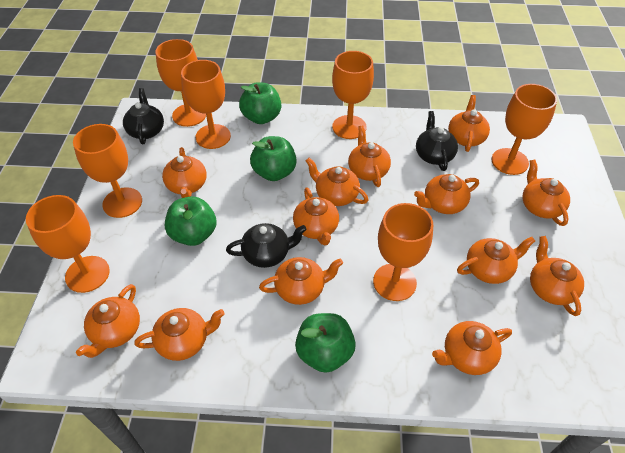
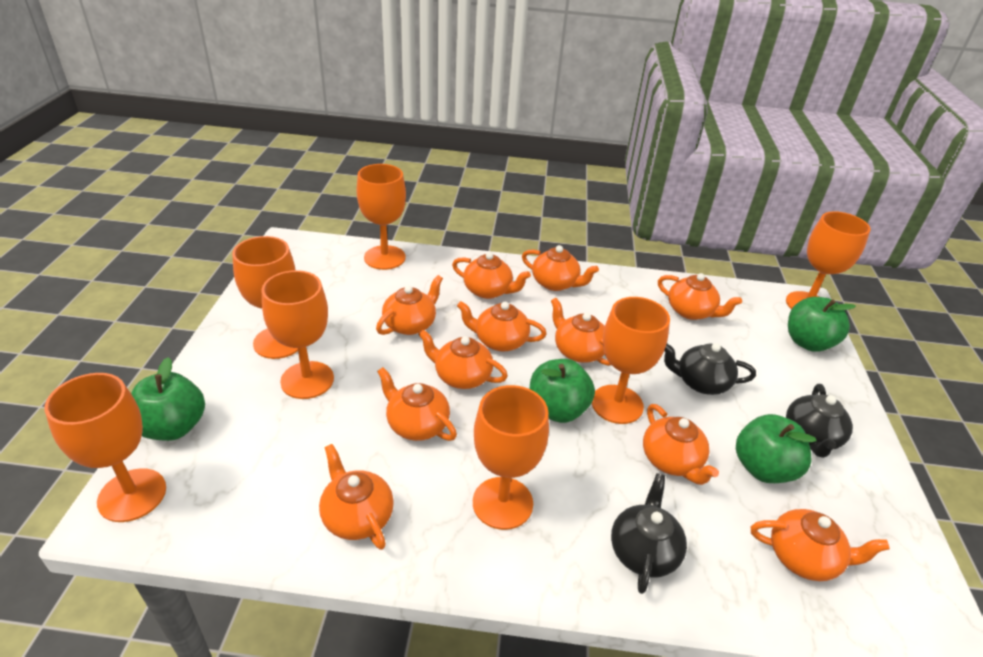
orange teapot: [76,284,140,358] [134,308,225,361] [162,147,207,198] [259,257,343,305] [293,187,339,246] [306,157,368,206] [348,126,391,187] [414,174,479,214] [432,321,512,375] [448,95,490,152] [457,237,535,284] [522,160,570,226] [530,236,584,316] = 13 -> [319,444,394,550] [376,275,443,335] [377,367,457,441] [418,330,508,389] [452,252,531,299] [457,301,547,351] [522,245,599,291] [551,298,611,366] [643,404,719,485] [658,273,742,320] [751,509,890,581] = 11

